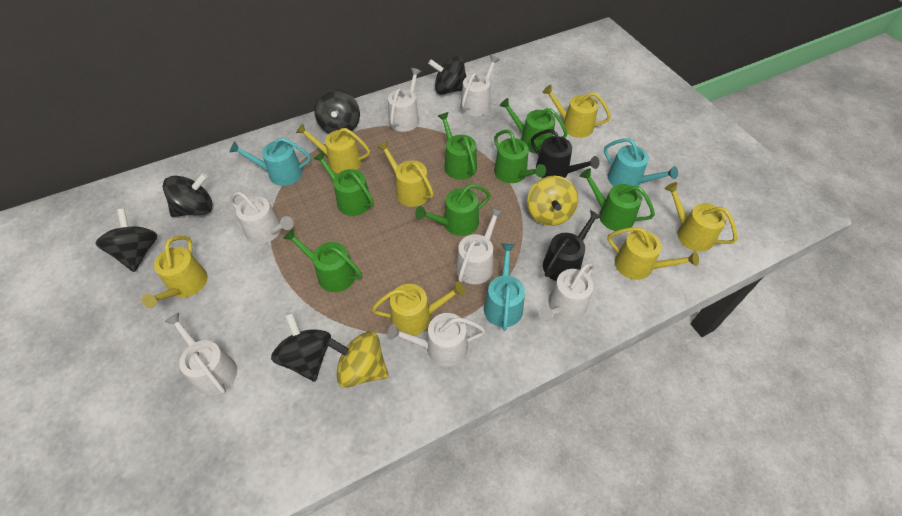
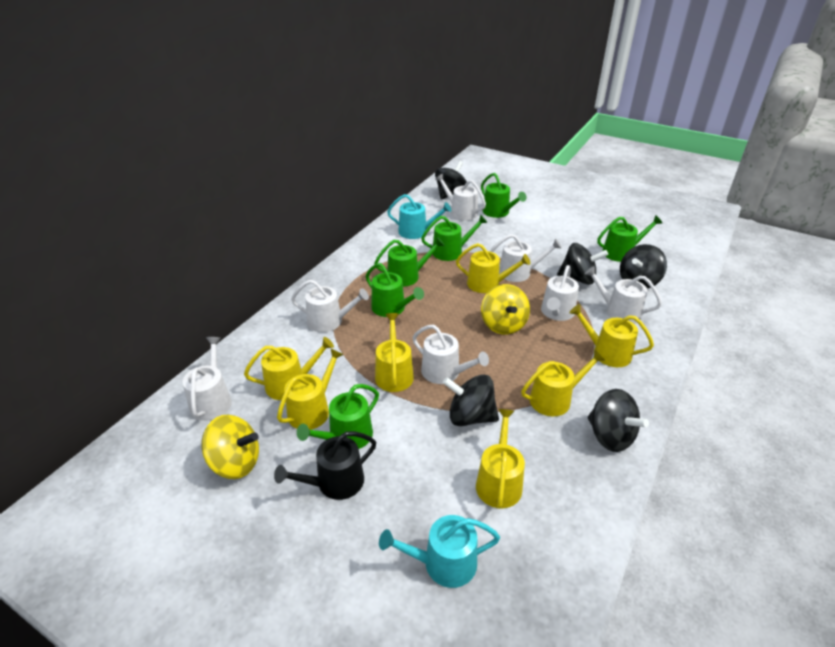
black watering can: [531,129,599,178] [543,210,602,281] = 2 -> [274,431,376,500] = 1
green watering can: [283,228,362,292] [313,152,374,216] [415,184,491,236] [438,112,477,180] [494,129,546,183] [500,98,567,153] [580,168,655,231] = 7 -> [297,384,379,449] [366,263,424,317] [374,237,445,287] [421,215,488,261] [481,173,527,218] [597,215,662,262] = 6
turquoise watering can: [230,138,311,186] [484,244,525,331] [604,138,678,187] = 3 -> [379,515,500,588] [387,194,451,239] = 2

